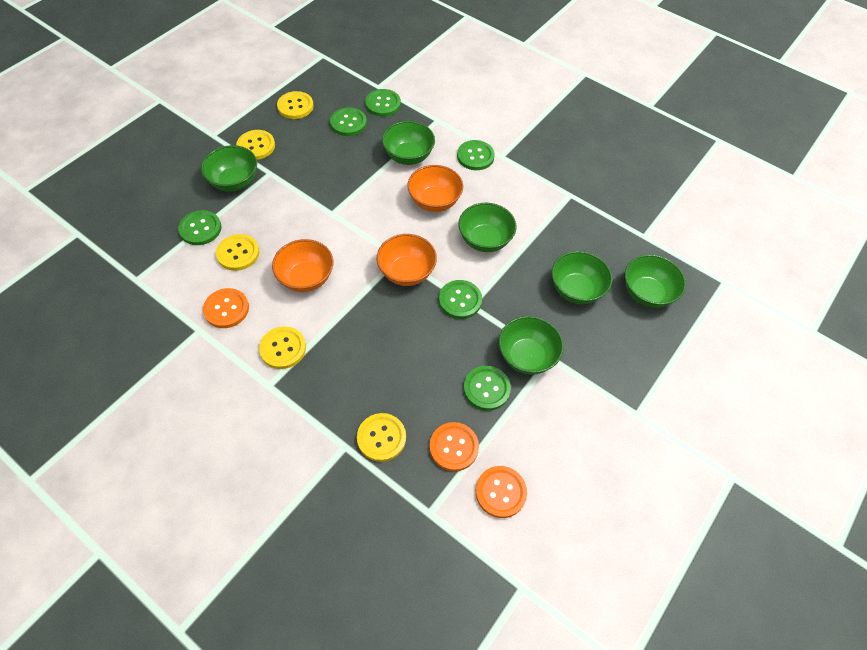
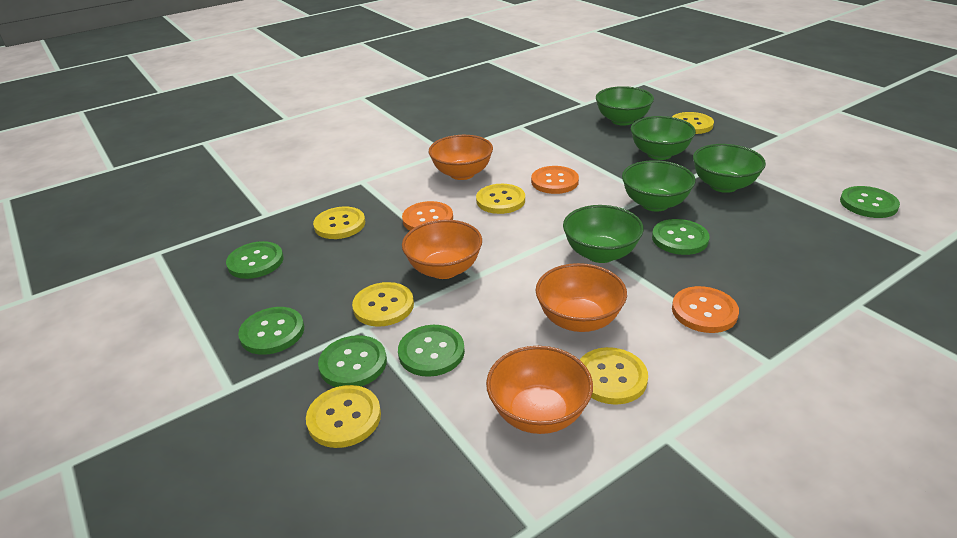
green bowl: [201,145,257,192] [382,121,435,165] [459,203,516,252] [499,316,564,375] [552,251,612,304] [625,255,686,308] = 6 -> [563,205,644,263] [596,86,654,126] [622,160,696,211] [631,116,696,160] [693,144,766,193] = 5
orange bowl: [272,239,333,292] [377,234,437,286] [407,165,463,212] = 3 -> [402,220,482,279] [429,135,493,180] [486,346,593,434] [536,263,627,332] = 4
yellow button: [216,234,259,271] [236,130,275,160] [259,326,306,369] [277,91,314,119] [357,413,406,462] = 5 -> [306,385,381,448] [313,207,365,239] [352,282,414,327] [476,184,525,214] [580,347,648,405] [672,112,714,134] = 6

